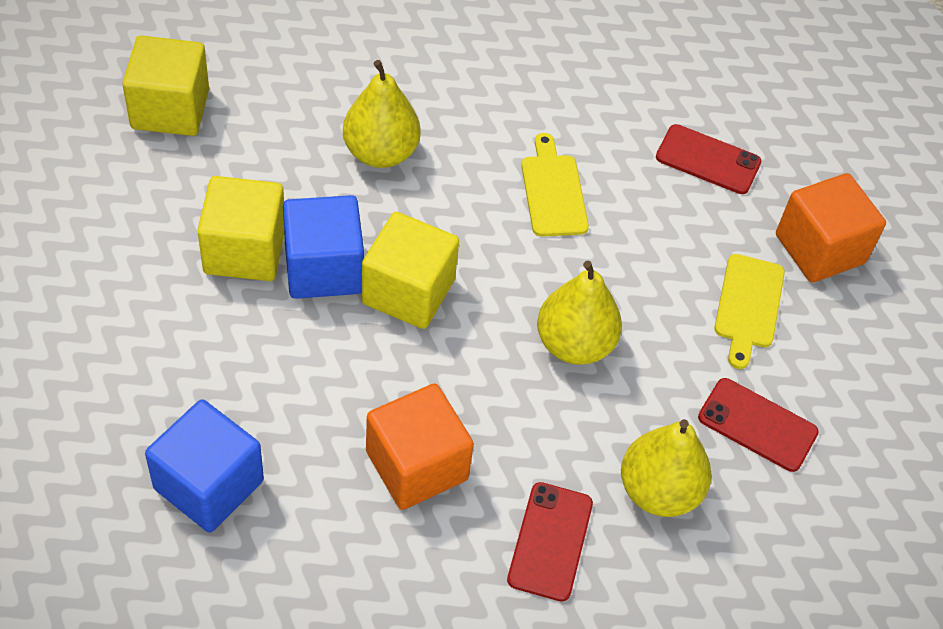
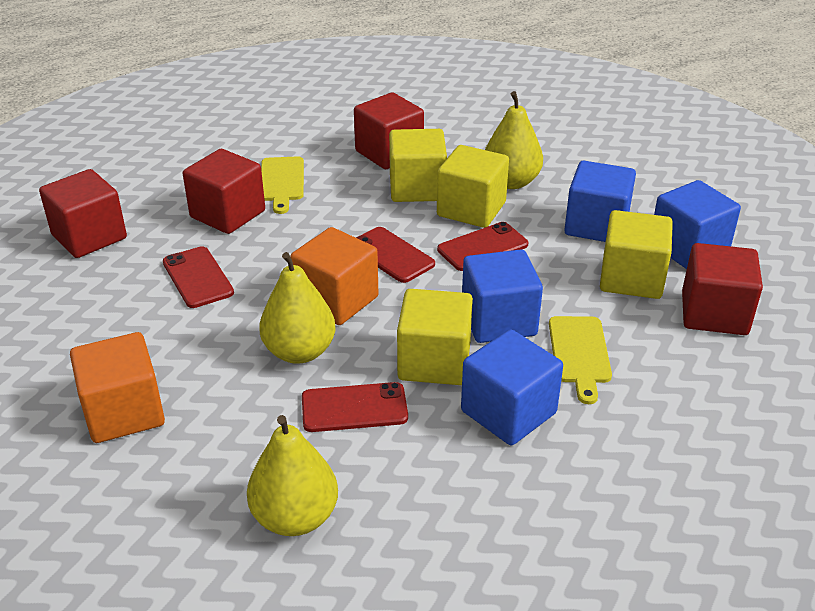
blue cube: [145,400,264,532] [283,195,364,299] = 2 -> [461,329,563,445] [462,249,543,343] [564,161,636,242] [654,180,741,269] = 4
red cube: none = 0 -> [39,169,127,258] [183,149,265,234] [354,92,424,169] [682,243,763,335] = 4
red phone: [507,482,593,602] [656,124,762,194] [698,378,819,472] = 3 -> [163,246,234,308] [302,382,408,432] [356,227,435,283] [437,222,528,271] = 4
yellow cube: [122,35,209,136] [197,176,284,281] [361,212,459,329] = 3 -> [389,129,447,202] [397,289,473,385] [437,145,509,228] [600,210,673,299] = 4

